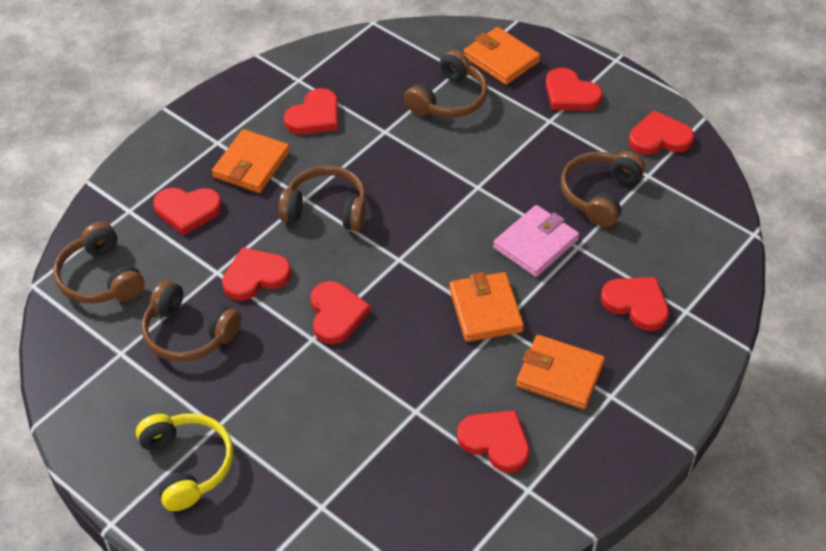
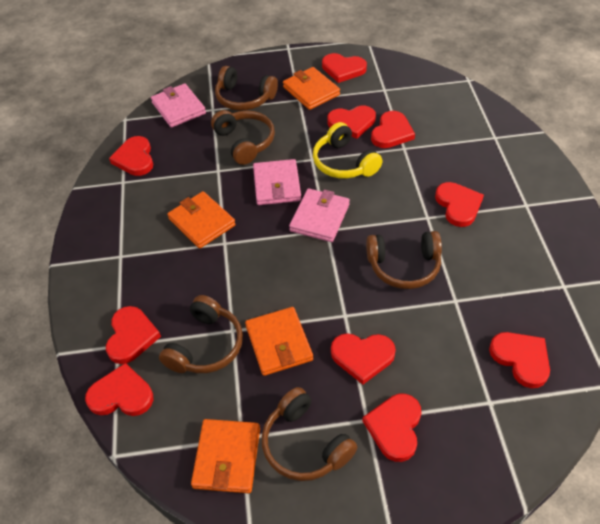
pink wallet: [493,205,579,277] = 1 -> [151,84,206,127] [253,159,301,205] [289,188,350,242] = 3
red heart: [153,188,222,235] [222,247,291,301] [284,88,338,134] [310,281,371,344] [457,410,530,473] [546,68,603,110] [601,277,669,331] [629,110,694,155] = 8 -> [85,363,153,416] [106,306,161,364] [109,136,153,176] [322,53,367,83] [327,106,376,139] [331,333,396,385] [362,394,422,462] [371,111,415,148] [435,182,484,227] [489,332,550,388] = 10

